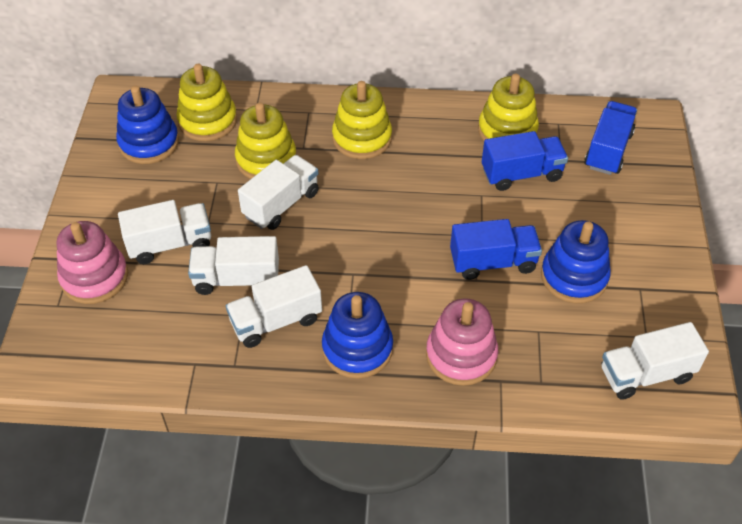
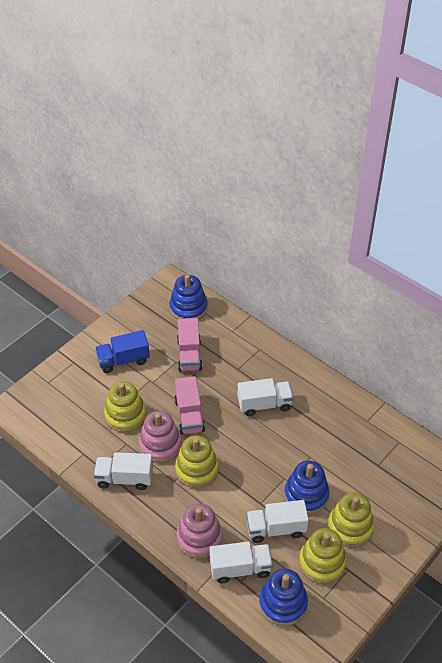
blue truck: [450,219,542,280] [482,131,568,191] [584,101,637,175] = 3 -> [95,330,150,373] = 1
pink truck: none = 0 -> [174,376,205,435] [177,318,202,372] = 2
white truck: [118,200,211,264] [188,236,279,295] [226,265,322,348] [238,155,319,230] [602,322,709,400] = 5 -> [94,452,153,490] [209,542,273,583] [238,378,293,416] [246,500,309,543] = 4

